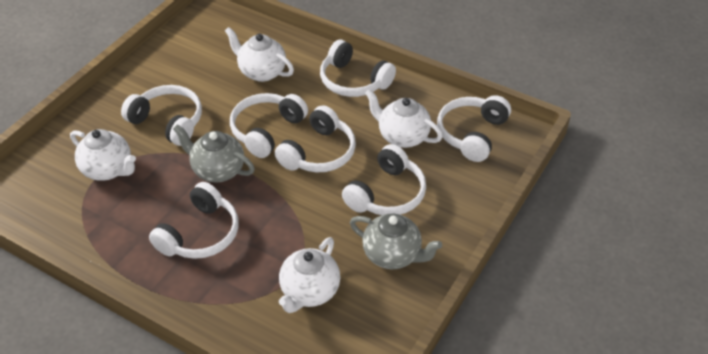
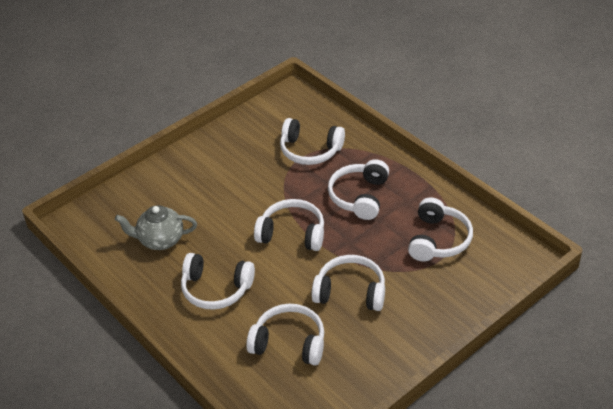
grey teapot: [173,124,255,183] [350,214,442,269] = 2 -> [115,205,197,250] = 1
white teapot: [70,129,136,181] [225,27,294,82] [279,237,340,313] [365,89,443,148] = 4 -> none = 0

